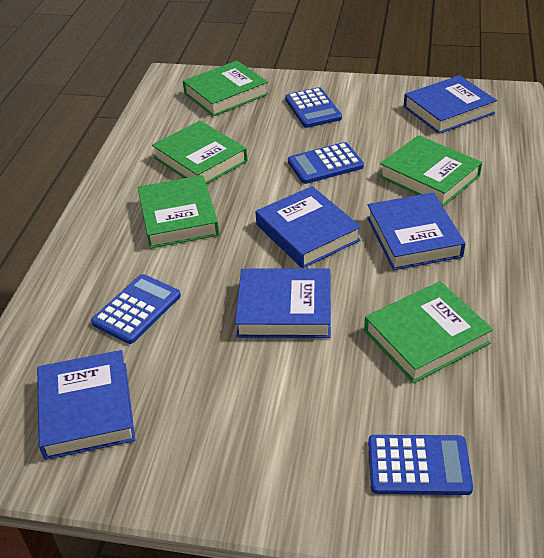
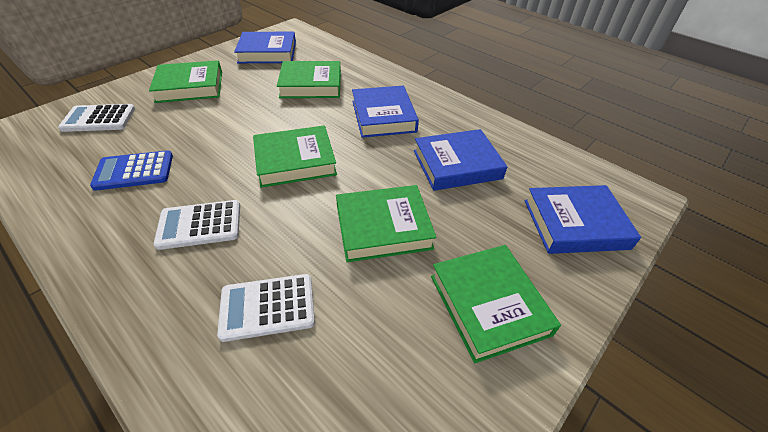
blue book: [37,350,135,460] [235,269,331,338] [256,186,361,268] [367,192,465,270] [404,75,497,134] = 5 -> [234,32,296,63] [352,86,419,138] [414,129,508,191] [524,185,641,254] = 4
blue calculator: [91,274,181,344] [285,87,342,128] [288,142,364,184] [368,435,473,495] = 4 -> [90,150,173,191] = 1
white calculator: none = 0 -> [58,104,135,132] [154,200,240,250] [217,274,315,342] = 3

